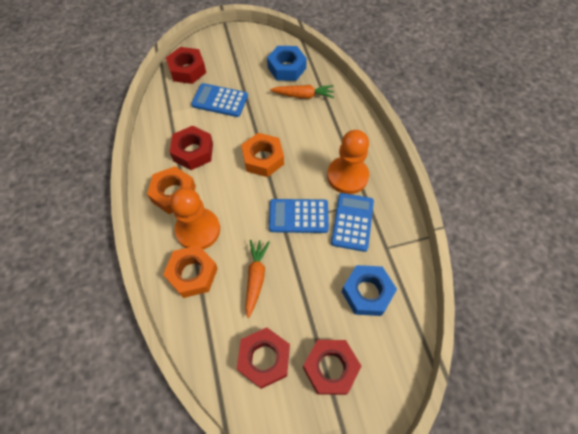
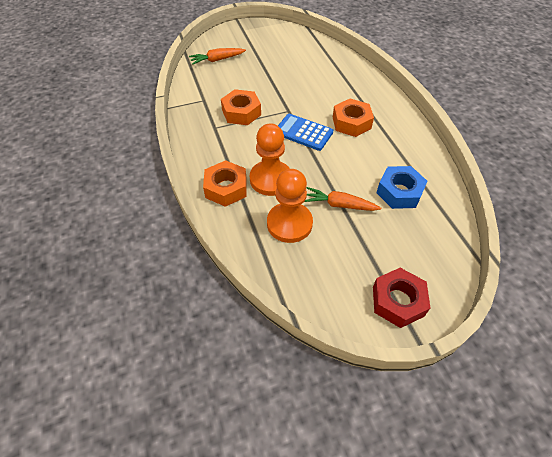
blue calculator: [191,83,248,117] [269,199,329,233] [331,193,374,252] = 3 -> [278,114,333,151] = 1
blue nut: [267,46,307,81] [341,265,397,316] = 2 -> [376,166,428,209] = 1
red nut: [166,47,206,84] [170,126,213,170] [237,327,290,389] [303,340,362,395] = 4 -> [373,268,430,328] = 1

